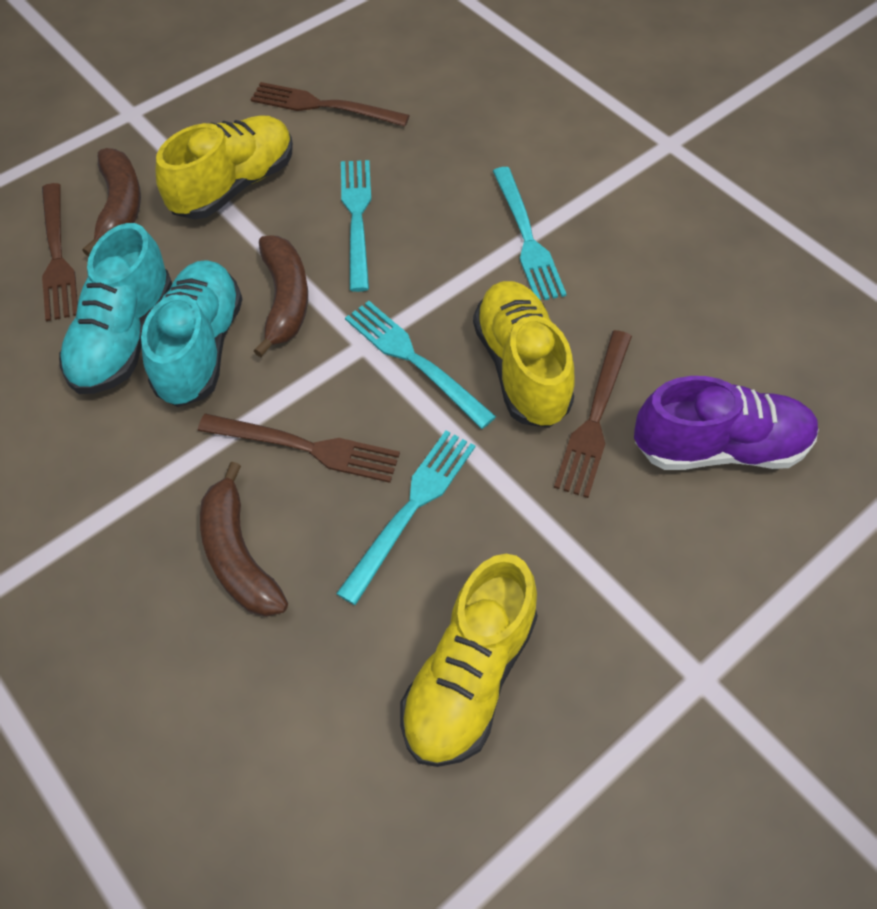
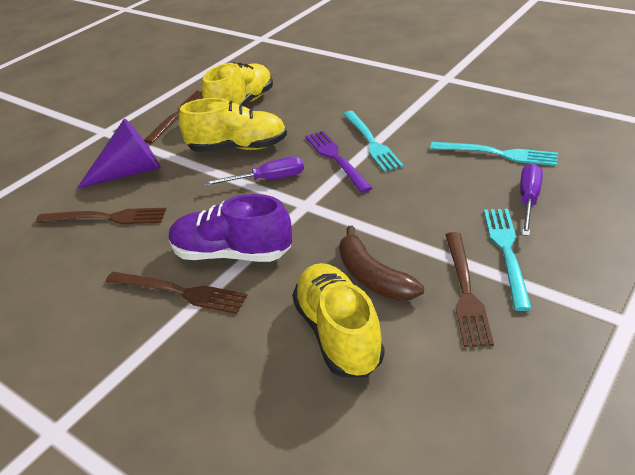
brown banana: [82,148,141,256] [200,462,288,617] [254,235,308,357] = 3 -> [339,226,424,301] = 1
purple cone: none = 0 -> [77,118,161,189] = 1
purple fork: none = 0 -> [305,131,372,193] = 1
purple screwdriver: none = 0 -> [203,157,304,186] [520,163,543,236] = 2
turquoise fork: [336,431,475,605] [341,160,371,292] [345,301,496,429] [493,167,566,300] = 4 -> [343,111,403,172] [430,142,558,166] [484,209,532,311] = 3
turquoise shoe: [59,223,172,394] [141,260,242,407] = 2 -> none = 0

